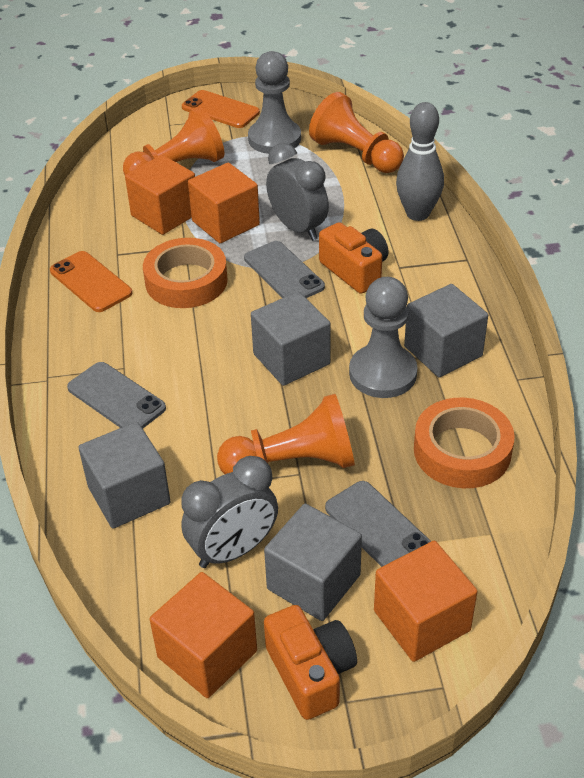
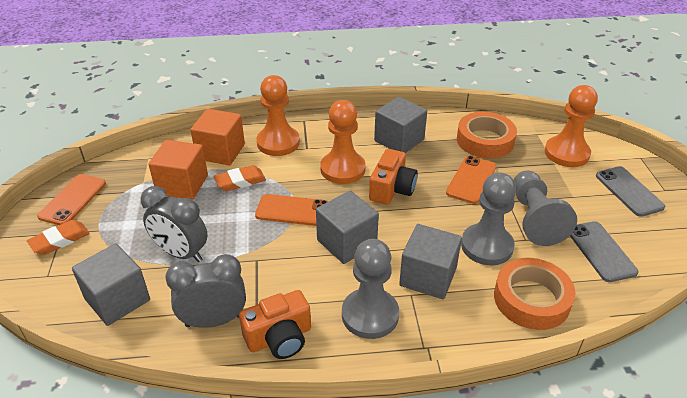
grey bowling pin: [396,102,444,221] = 1 -> none = 0
grey pawn: [248,51,301,154] [349,277,418,398] = 2 -> [342,239,399,339] [461,172,516,265] [514,170,577,246] = 3
grey phone: [67,362,166,429] [244,241,325,298] [325,481,431,567] = 3 -> [570,221,639,282] [596,166,666,217] = 2
orange cube: [125,155,195,235] [150,572,257,698] [188,163,260,243] [374,541,477,662] = 4 -> [148,140,208,200] [190,109,245,165] = 2
orange eraser: none = 0 -> [27,220,90,255] [213,165,266,191] = 2
orange phone: [50,251,132,312] [182,90,260,128] = 2 -> [37,174,106,225] [255,194,329,226] [446,156,496,204] = 3

